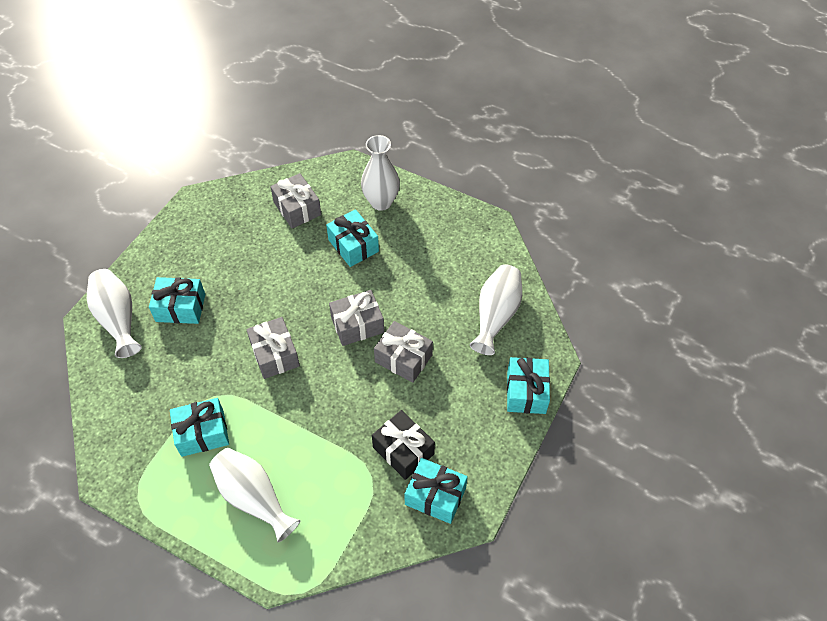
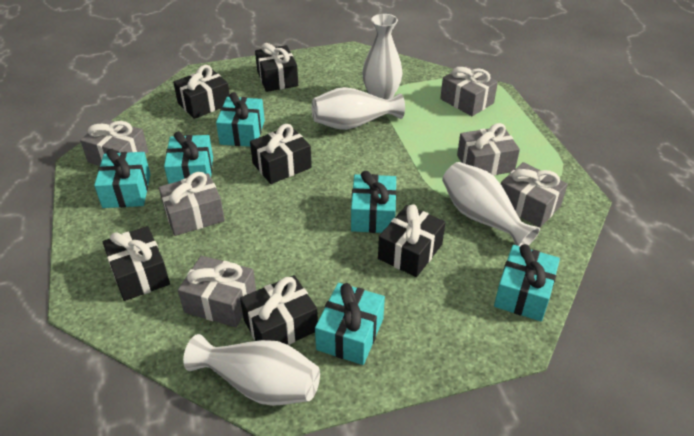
black gift: [372,410,435,480] = 1 -> [102,226,170,301] [173,65,230,119] [240,275,318,345] [250,124,312,184] [255,43,298,92] [378,204,446,277] = 6
grey gift: [246,317,300,379] [270,173,321,228] [329,290,384,346] [374,321,433,383] = 4 -> [80,119,148,166] [159,172,225,236] [178,255,256,327] [440,65,498,116] [457,123,520,176] [501,162,568,227] = 6
turquoise gift: [149,277,205,324] [170,398,229,457] [326,209,379,267] [404,458,468,524] [507,357,550,414] = 5 -> [94,149,151,208] [164,131,213,184] [216,92,265,147] [315,283,385,365] [351,171,397,233] [494,244,560,321] = 6

